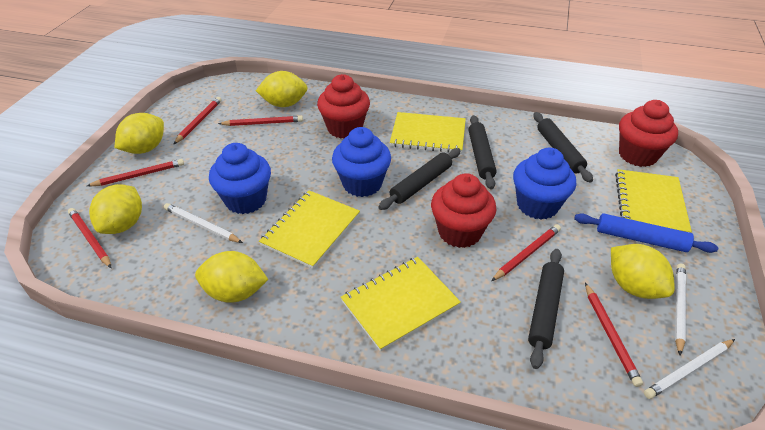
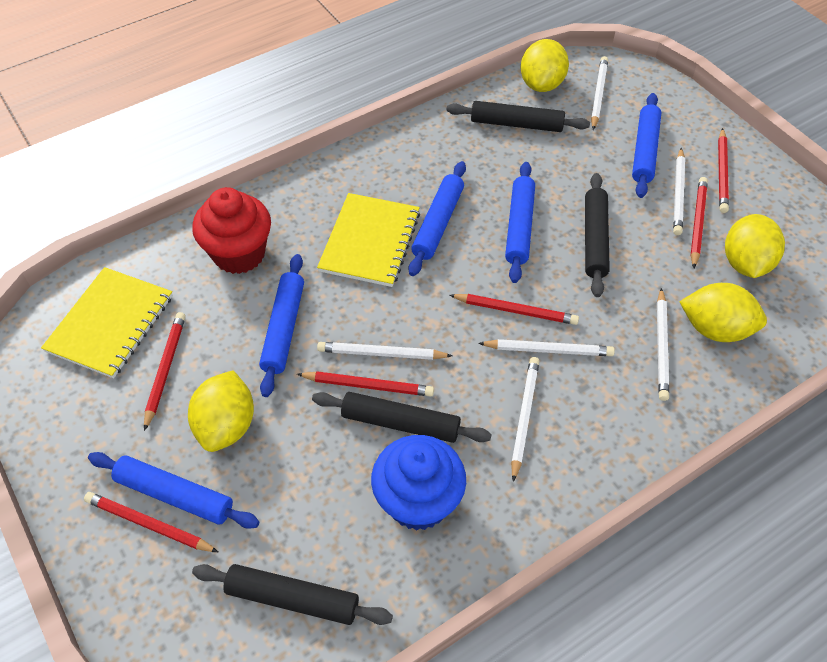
blue cupcake: [209,143,271,214] [332,127,391,197] [513,147,576,220] = 3 -> [371,435,466,531] = 1
blue rolling pin: [574,213,718,253] = 1 -> [88,452,259,529] [259,254,304,397] [409,161,466,276] [505,162,535,283] [632,93,661,198] = 5
red cupcake: [317,74,370,139] [431,173,496,248] [619,100,678,167] = 3 -> [192,187,271,274] = 1
white pencil: [164,203,243,243] [644,339,735,399] [675,264,686,356] = 3 -> [317,342,453,360] [478,339,615,356] [511,357,540,482] [591,56,608,130] [657,288,669,401] [673,148,685,235] = 6
yellow lemon: [89,184,142,234] [115,113,164,154] [195,251,269,303] [256,71,308,107] [611,244,675,299] = 5 -> [188,370,254,452] [521,39,569,92] [680,283,767,342] [725,214,785,278] = 4
yellow notebook: [259,191,360,269] [341,257,461,352] [390,112,466,153] [615,169,692,233] = 4 -> [41,267,173,378] [317,193,420,287] = 2

